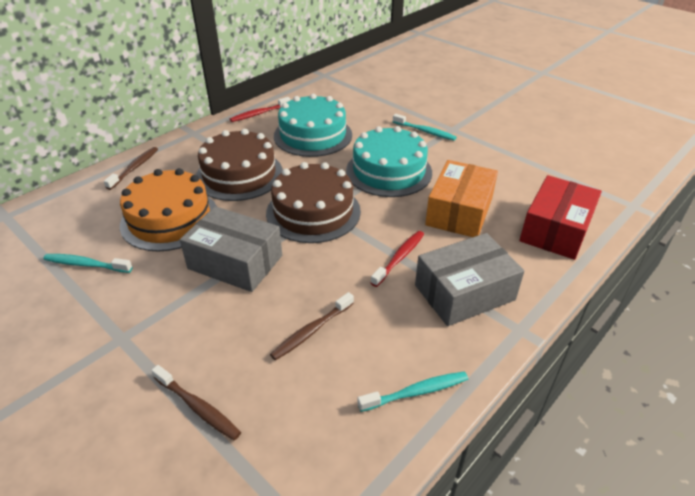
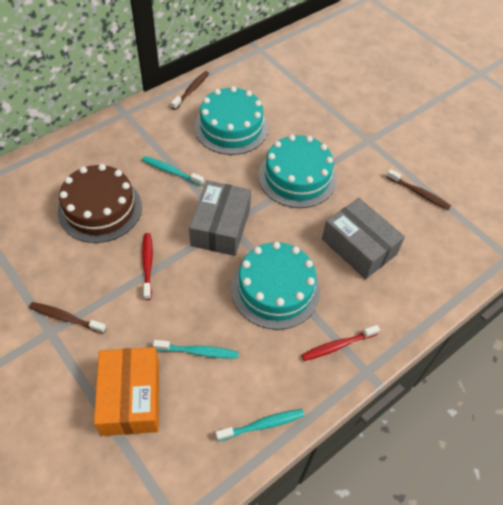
brown cake: [196,129,283,201] [266,162,361,243] = 2 -> [58,164,142,243] = 1
orange cake: [120,168,217,252] = 1 -> none = 0
red box: [519,175,602,260] = 1 -> none = 0
turquoise cake: [274,94,352,157] [346,126,432,197] = 2 -> [194,86,268,155] [231,241,320,330] [258,135,336,208] = 3

